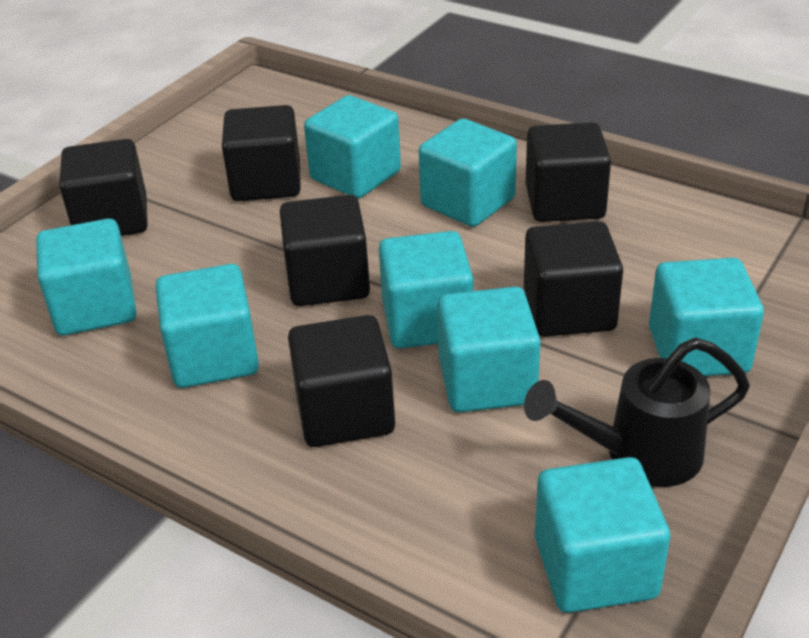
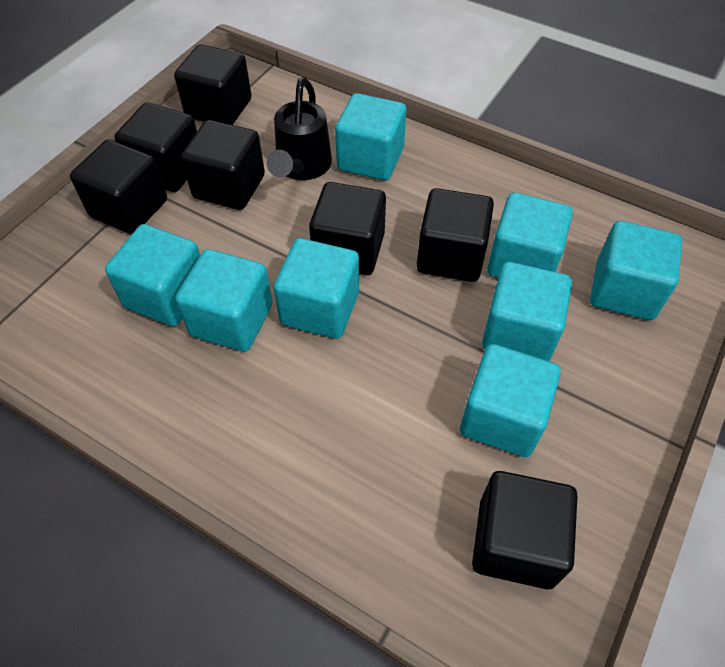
black cube: [59,139,148,236] [222,105,301,201] [280,195,370,306] [288,315,395,447] [524,221,623,337] [526,122,611,222] = 6 -> [70,139,167,234] [115,102,197,192] [174,44,252,125] [181,120,265,210] [309,182,386,275] [417,188,494,282] [472,471,577,589] = 7

